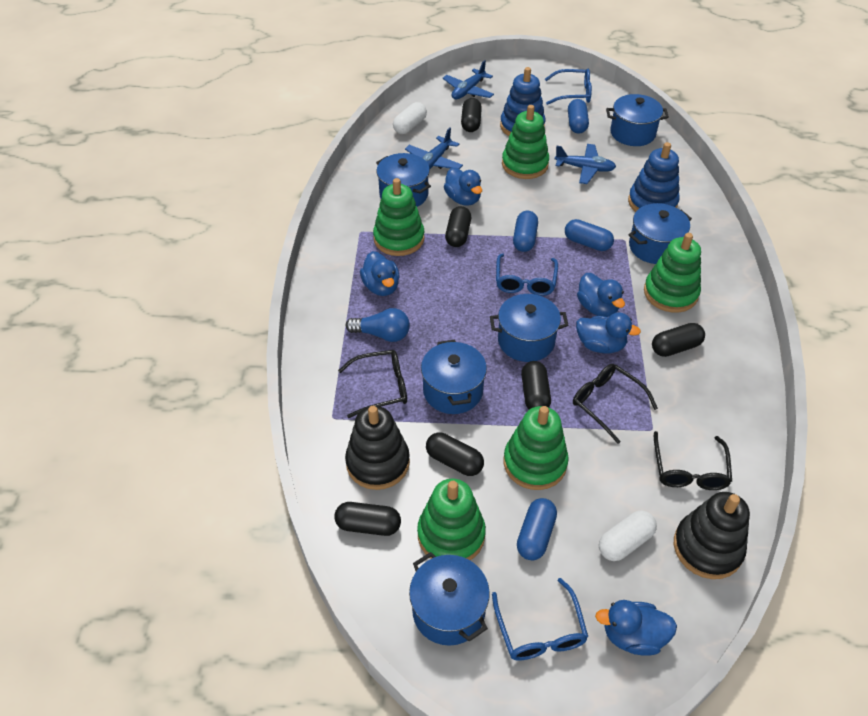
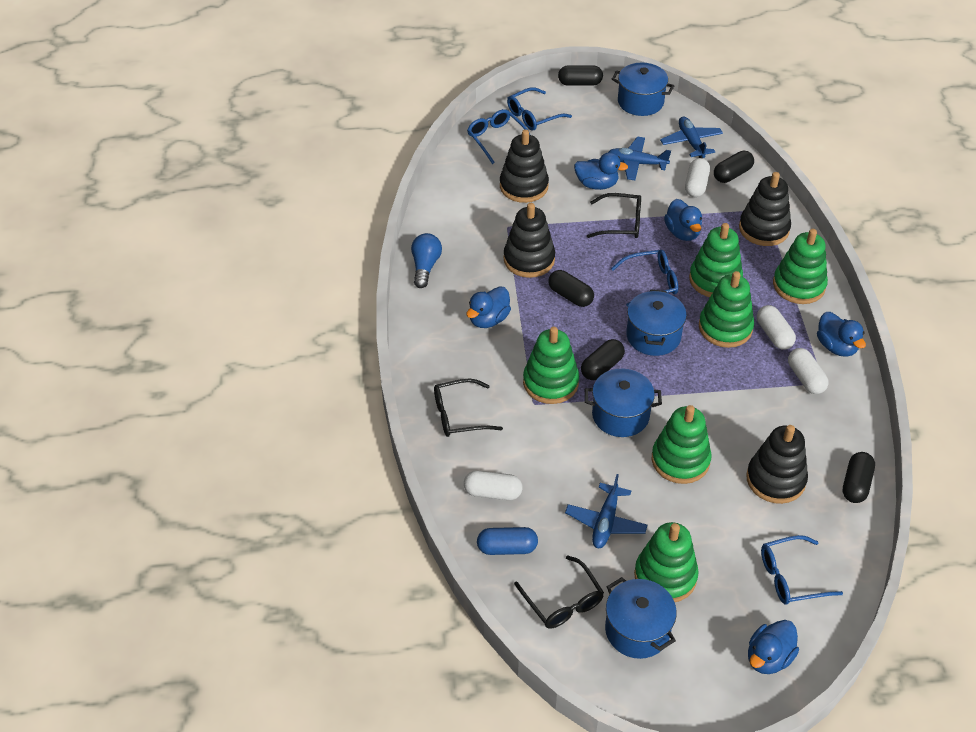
black capsule: [334,502,401,536] [426,432,484,476] [445,206,471,247] [461,98,482,132] [521,361,551,410] [652,323,705,357] = 6 -> [548,270,594,307] [558,65,603,86] [581,339,625,380] [714,151,754,183] [843,452,875,503] = 5
black stacking toy: [345,406,410,490] [674,492,750,579] = 2 -> [500,129,549,203] [504,203,555,278] [739,172,791,246] [746,425,808,504] = 4
blue capsule: [513,211,538,252] [517,498,557,561] [565,219,614,251] [568,99,589,134] = 4 -> [477,527,538,555] = 1
blue glasses: [492,578,588,661] [496,254,558,296] [545,69,592,105] = 3 -> [467,109,530,164] [507,87,572,131] [611,250,678,307] [761,535,843,605] = 4
blue pot: [376,153,431,207] [409,552,490,646] [421,340,487,414] [490,294,568,362] [606,94,669,146] [629,203,692,264] = 6 -> [585,369,662,437] [605,577,677,659] [612,63,674,116] [626,289,687,356] = 4
blue stacking toy: [500,67,545,136] [628,142,680,212] = 2 -> none = 0
green stacking toy: [373,178,425,256] [417,479,486,560] [502,105,549,179] [504,406,569,490] [644,233,701,313] = 5 -> [523,327,579,404] [634,522,699,602] [652,405,712,484] [689,223,743,297] [699,271,754,348] [773,229,828,304] = 6
white capsule: [393,102,427,134] [599,510,657,561] = 2 -> [464,471,523,500] [685,158,710,197] [757,305,796,349] [788,348,829,394] = 4

